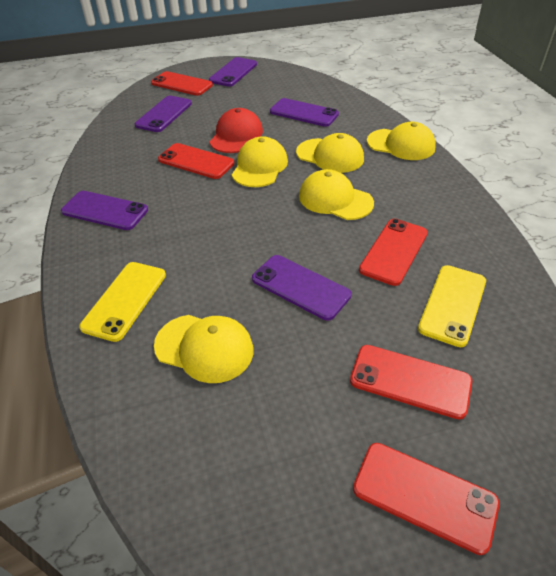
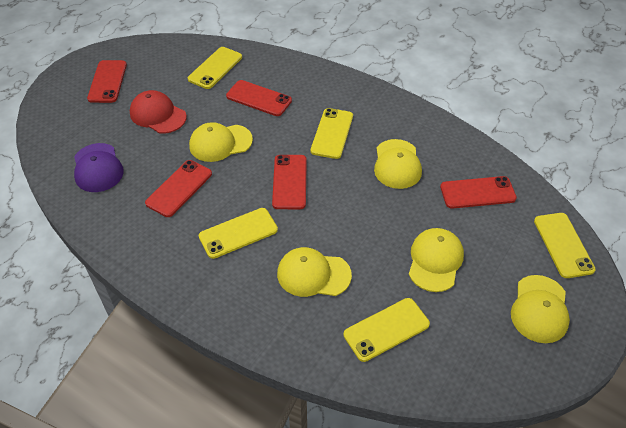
purple cap: none = 0 -> [74,143,124,192] = 1
purple phone: [61,191,148,230] [135,96,192,132] [209,57,257,87] [252,255,352,321] [270,98,339,127] = 5 -> none = 0
yellow phone: [79,262,166,342] [418,265,486,347] = 2 -> [188,47,242,89] [199,208,278,259] [311,108,353,159] [343,298,430,362] [534,213,596,278] = 5

